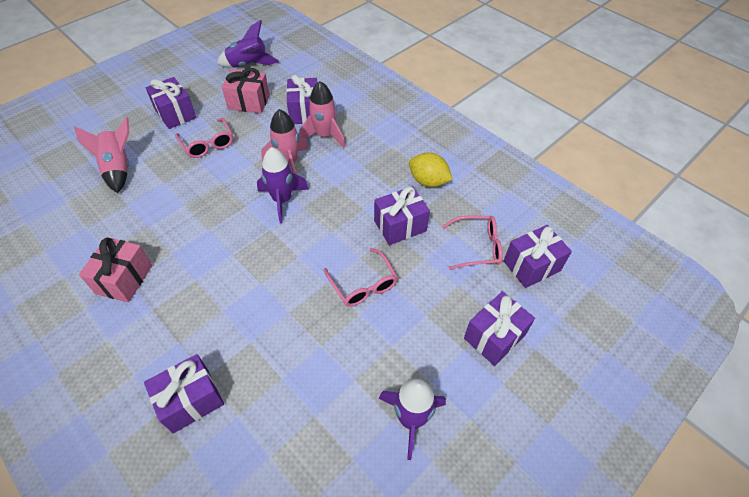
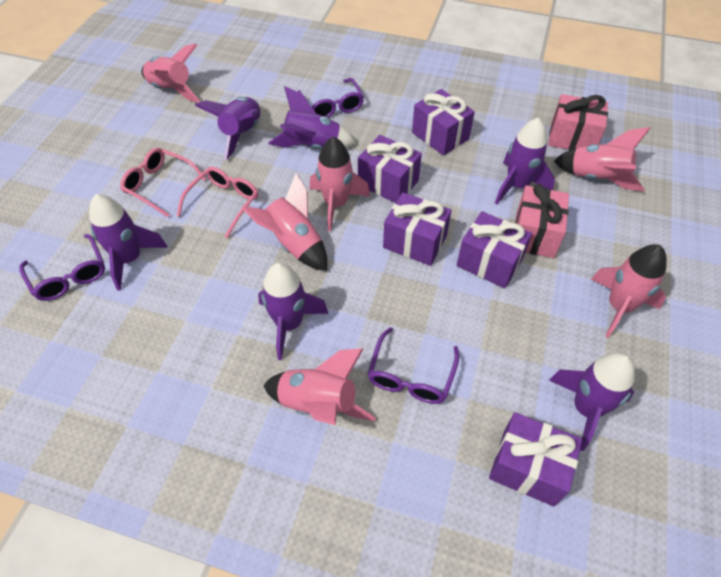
pink glasses: [175,118,233,158] [324,248,398,307] [442,215,502,270] = 3 -> [120,148,206,217] [177,167,258,238] = 2
pink rocket: [74,117,129,193] [261,109,308,175] [299,81,345,148] = 3 -> [141,43,200,103] [242,173,328,271] [263,348,376,425] [310,137,370,231] [554,127,650,192] [591,244,667,338] = 6
purple gift: [144,354,224,433] [146,77,196,129] [286,75,317,124] [374,186,430,245] [464,291,535,366] [504,225,572,288] = 6 -> [358,135,422,203] [383,192,452,266] [412,89,475,156] [457,211,532,289] [489,412,582,507] = 5
purple glasses: none = 0 -> [20,234,105,301] [298,78,364,118] [368,327,459,404] = 3
purple rocket: [217,20,279,68] [257,147,309,223] [379,379,446,460] = 3 -> [89,194,168,291] [195,97,261,160] [258,263,329,361] [268,86,356,149] [495,118,555,204] [549,353,635,451] = 6
yellow lemon: [409,153,453,187] = 1 -> none = 0

